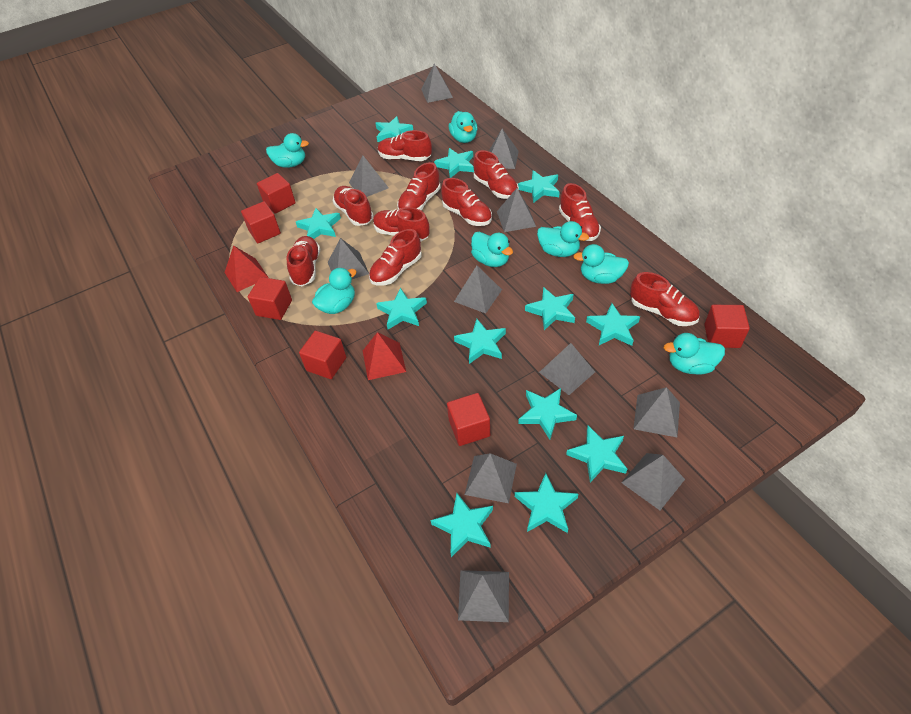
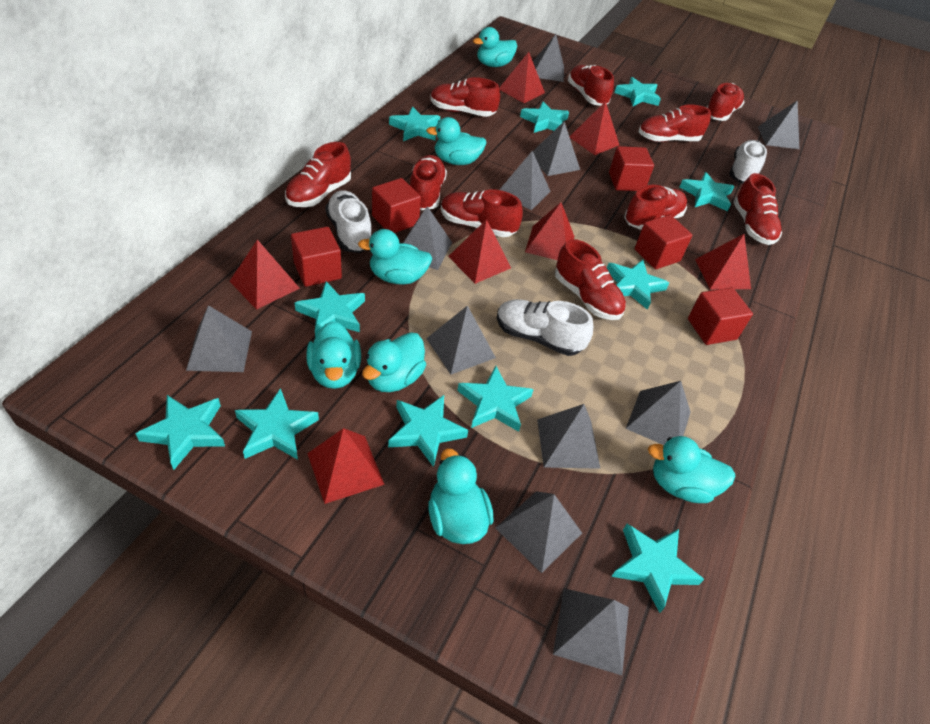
red cube: [241,201,281,243] [248,277,292,320] [257,173,296,214] [299,331,346,379] [447,393,490,446] [704,305,750,348] = 6 -> [291,227,342,287] [372,178,421,233] [609,146,654,191] [635,215,692,269] [688,288,753,345] = 5
red pyramid: [224,245,269,292] [363,332,406,380] = 2 -> [229,239,300,310] [307,428,385,504] [448,219,511,284] [499,52,545,103] [525,202,574,260] [570,101,619,155] [695,234,751,289] = 7
turquoise star: [296,208,341,239] [375,116,413,142] [376,288,427,329] [431,493,493,557] [434,148,474,178] [454,319,506,364] [515,473,578,533] [518,170,560,203] [518,388,577,439] [525,287,575,330] [566,425,627,482] [586,303,640,346] = 12 -> [135,395,225,470] [235,388,319,460] [295,281,365,338] [388,395,468,467] [389,107,440,141] [457,366,534,432] [520,101,569,133] [607,260,669,310] [611,524,704,613] [615,77,661,106] [680,172,734,211] = 11
white shoe: none = 0 -> [325,190,372,253] [497,299,593,356] [729,140,767,184] = 3

